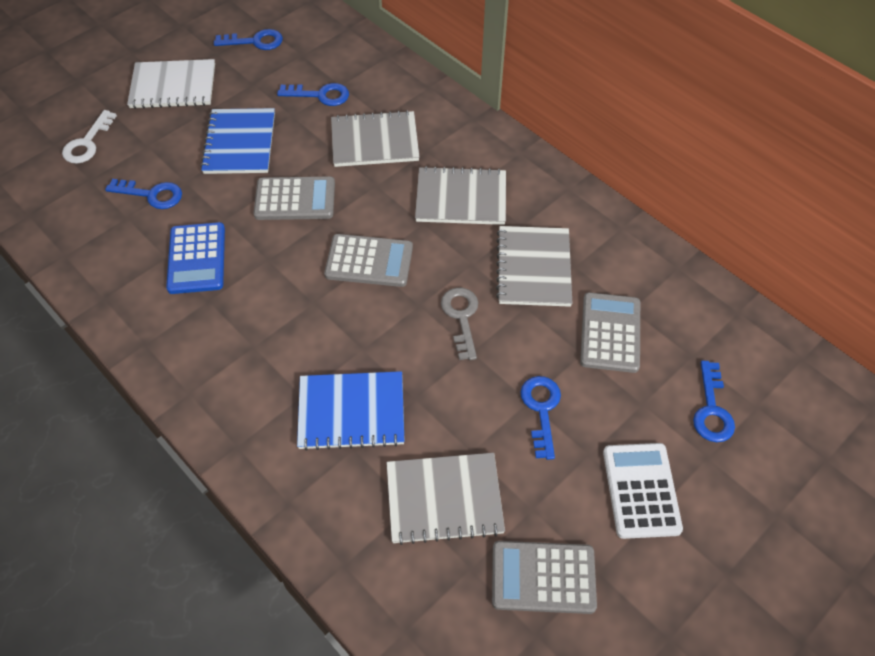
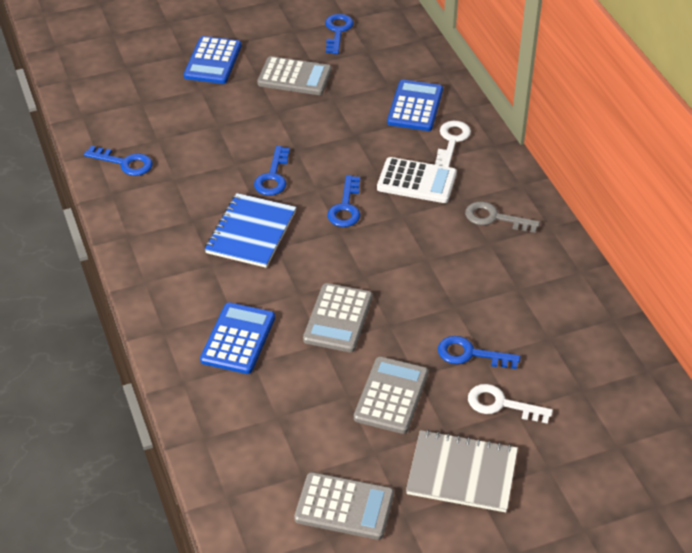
blue calculator: [166,222,225,294] = 1 -> [184,36,241,84] [200,303,275,374] [387,80,443,131] = 3
blue notebook: [200,108,275,174] [297,371,405,451] = 2 -> [205,193,296,268] = 1
grey notebook: [331,110,420,167] [386,453,505,545] [415,166,506,225] [496,226,572,307] = 4 -> [406,430,518,512] = 1
white key: [62,110,117,164] = 1 -> [435,121,471,167] [468,384,553,424] = 2
white notebook: [127,59,215,109] = 1 -> none = 0

